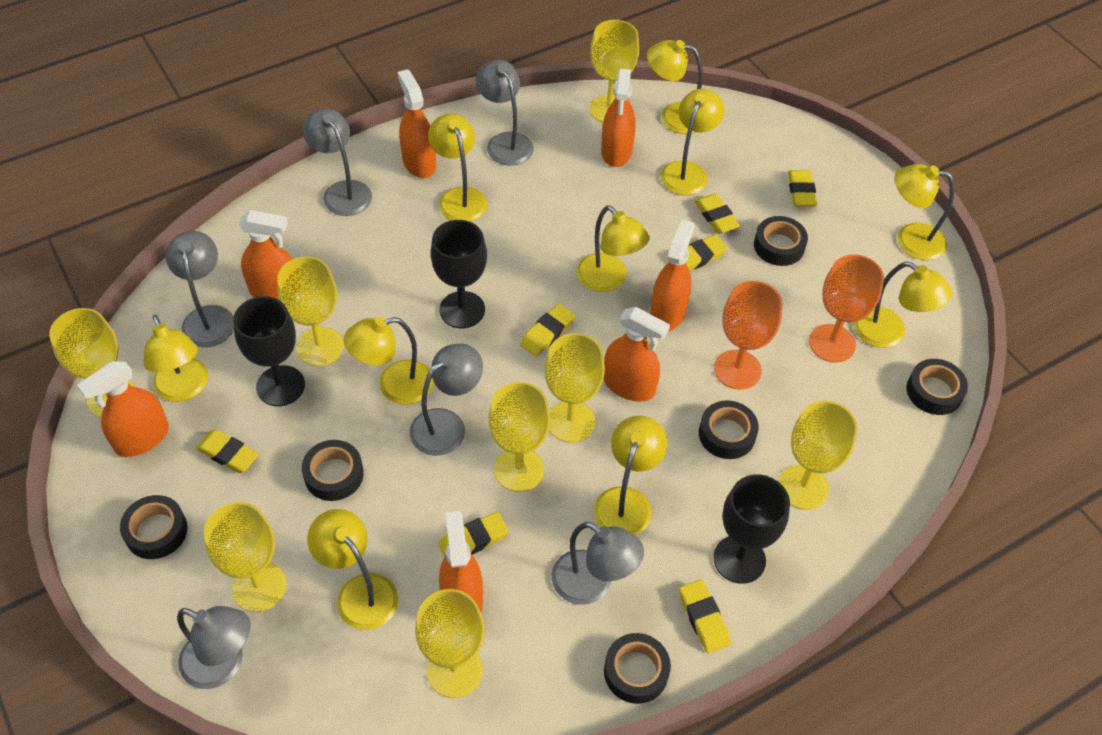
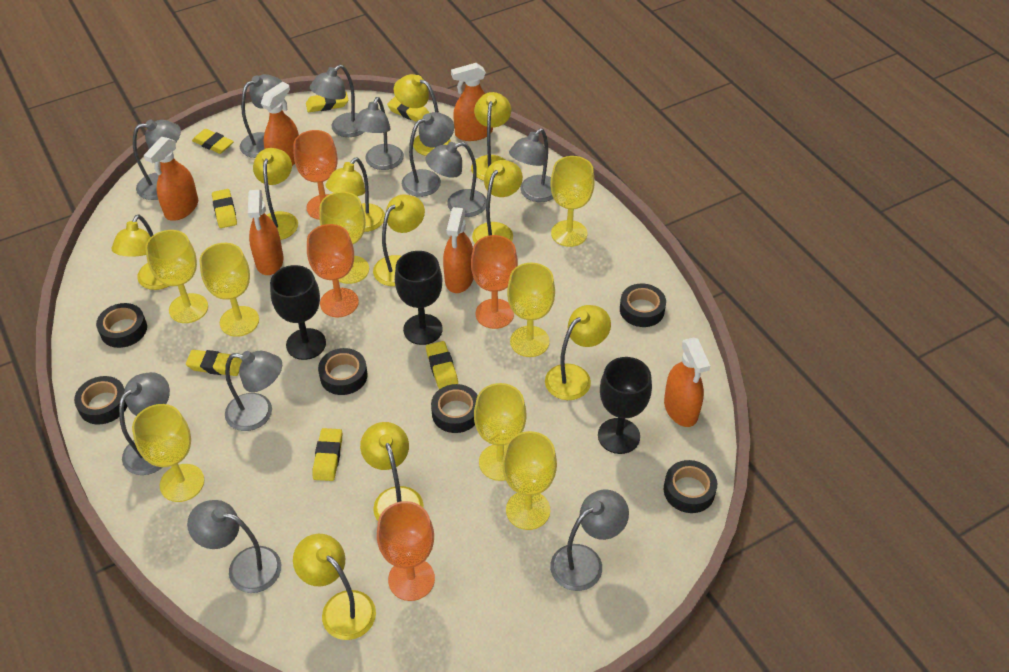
grey lamp: [166,231,234,347] [177,606,251,689] [302,108,372,216] [410,343,483,456] [475,59,534,166] [552,522,644,605] = 6 -> [119,372,170,475] [133,119,181,200] [187,500,281,593] [225,350,282,431] [240,74,282,158] [310,65,364,137] [353,97,404,170] [402,112,454,197] [425,142,487,217] [509,128,554,202] [550,490,629,591] = 11
orange goblet: [714,281,783,390] [809,254,884,363] = 2 -> [294,130,338,220] [307,224,359,318] [377,501,435,601] [471,235,518,329] = 4
orange spray bottle: [77,361,169,457] [239,210,293,300] [398,69,436,178] [439,511,483,612] [601,69,635,167] [604,307,670,402] [650,219,695,331] = 7 -> [144,137,198,221] [248,190,284,275] [261,82,299,166] [443,207,474,293] [451,63,493,141] [664,338,710,427] = 6

